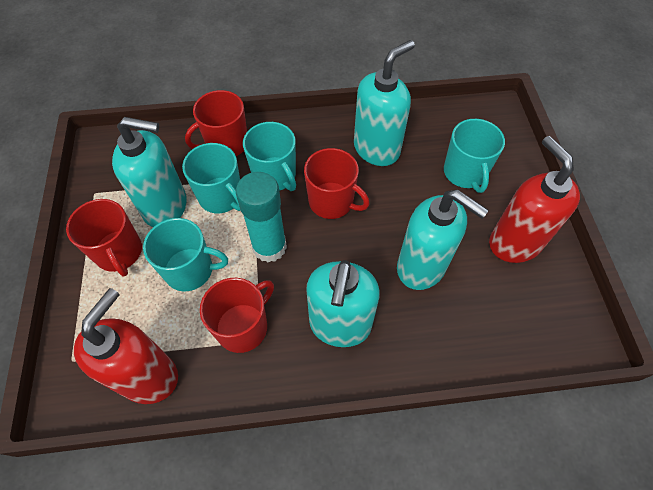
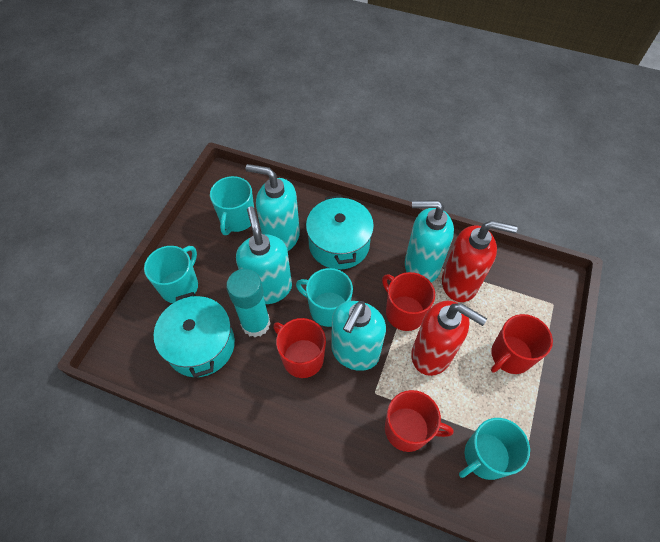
turquoise pot: none = 0 -> [154,292,235,378] [306,195,374,270] = 2

